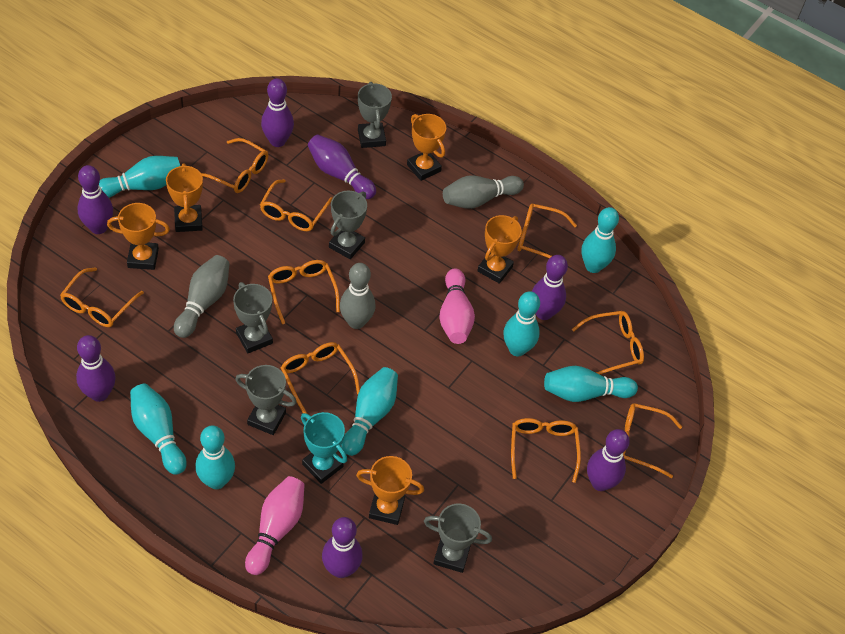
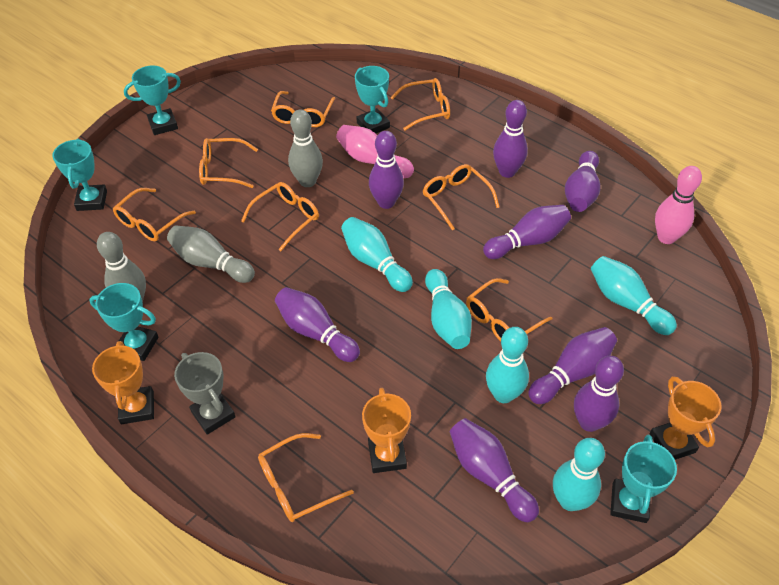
grey trophy: [233,282,273,353] [235,365,297,435] [329,191,367,259] [358,82,392,148] [424,504,492,573] = 5 -> [174,352,236,435] = 1
orange glasses: [60,267,144,327] [201,138,268,193] [260,179,332,231] [268,260,340,324] [281,342,360,413] [511,418,581,483] [518,203,577,258] [572,311,644,374] [623,403,682,478] = 9 -> [113,188,196,241] [199,138,258,188] [241,182,319,251] [258,433,354,522] [271,91,335,127] [391,78,450,131] [422,164,500,230] [466,278,552,341] = 8
orange trophy: [107,203,170,270] [166,163,203,232] [356,456,424,525] [407,114,446,181] [477,215,522,284] = 5 -> [92,341,154,424] [362,388,411,473] [650,376,721,460] = 3
purple bowling pin: [76,335,116,402] [77,165,113,234] [261,78,294,147] [308,135,376,199] [322,517,363,578] [532,255,568,320] [587,429,630,491] = 7 -> [275,287,360,362] [369,131,404,209] [450,418,539,522] [483,205,571,259] [493,100,528,178] [528,327,617,404] [565,151,600,212] [574,356,624,432] = 8
turquoise bowling pin: [99,156,180,198] [130,384,187,475] [195,425,235,489] [341,367,398,456] [503,291,540,356] [544,366,638,402] [582,207,619,273] = 7 -> [341,217,413,292] [425,269,472,349] [486,327,529,403] [553,438,605,511] [591,256,677,335] = 5
turquoise trophy: [301,412,347,484] = 1 -> [52,139,107,211] [89,283,159,361] [124,65,181,135] [355,66,390,133] [611,435,677,523] = 5

